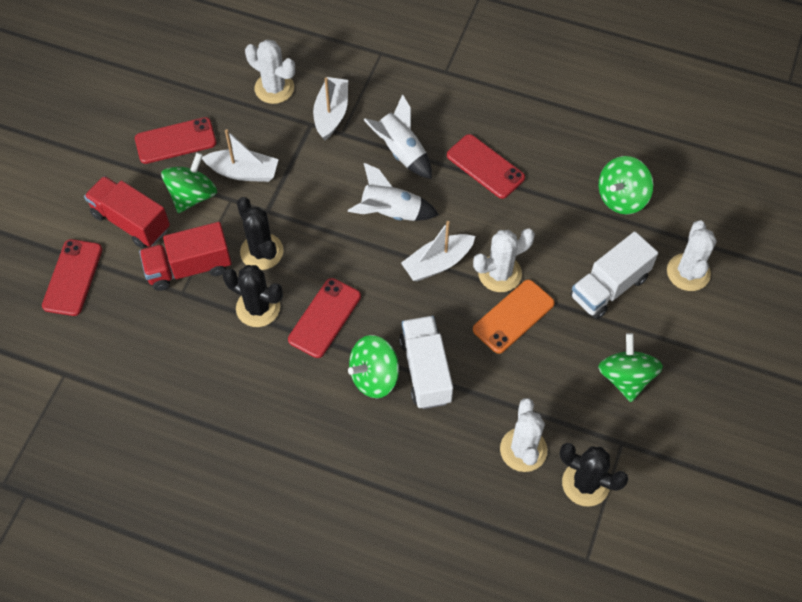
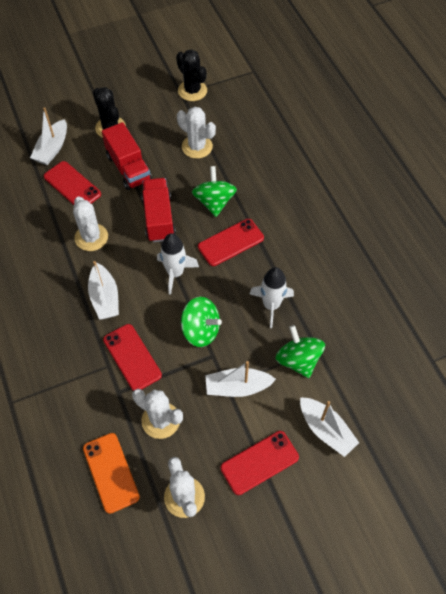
black cactus: [223,265,283,327] [237,197,283,270] [559,443,629,507] = 3 -> [93,87,126,138] [176,49,207,101] = 2
green spinning top: [161,152,217,213] [348,335,399,398] [598,333,663,402] [599,156,653,214] = 4 -> [181,297,222,347] [192,166,237,217] [276,325,325,378] = 3
white boat: [202,129,279,182] [313,77,348,140] [401,221,475,281] = 3 -> [30,107,67,165] [88,261,119,320] [205,361,276,397] [300,397,359,457] = 4
white truck: [399,316,453,409] [570,231,658,319] = 2 -> none = 0

